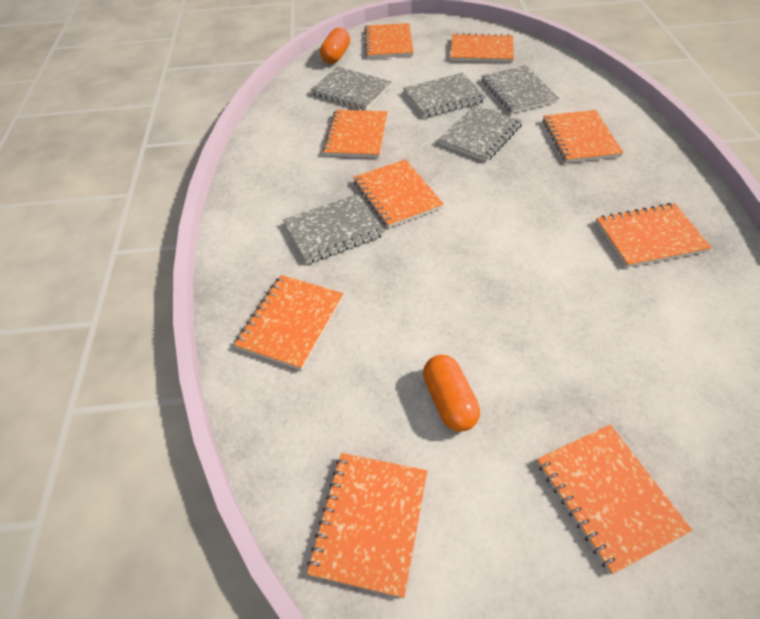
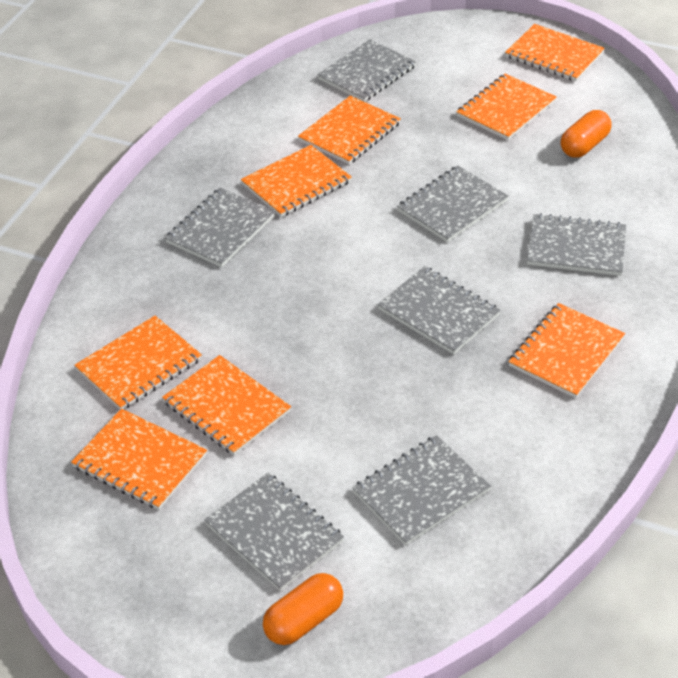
grey notebook: [283,194,385,264] [310,66,392,110] [403,73,486,118] [438,105,523,162] [482,65,559,113] = 5 -> [165,188,275,267] [204,473,344,591] [317,39,416,102] [352,435,491,545] [378,266,501,354] [397,166,509,242] [527,213,626,276] = 7
orange notebook: [234,275,343,370] [307,453,427,598] [323,110,387,158] [353,159,444,228] [364,23,414,58] [450,33,514,63] [537,425,692,574] [543,110,624,163] [596,203,712,268] = 9 -> [71,408,207,510] [74,316,202,409] [162,355,291,455] [241,145,352,217] [298,96,401,164] [456,74,557,140] [505,24,605,82] [508,303,625,398] = 8

